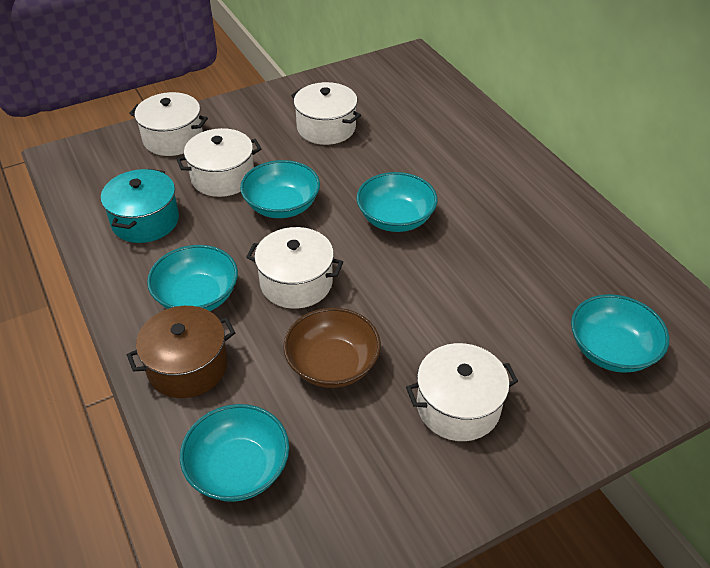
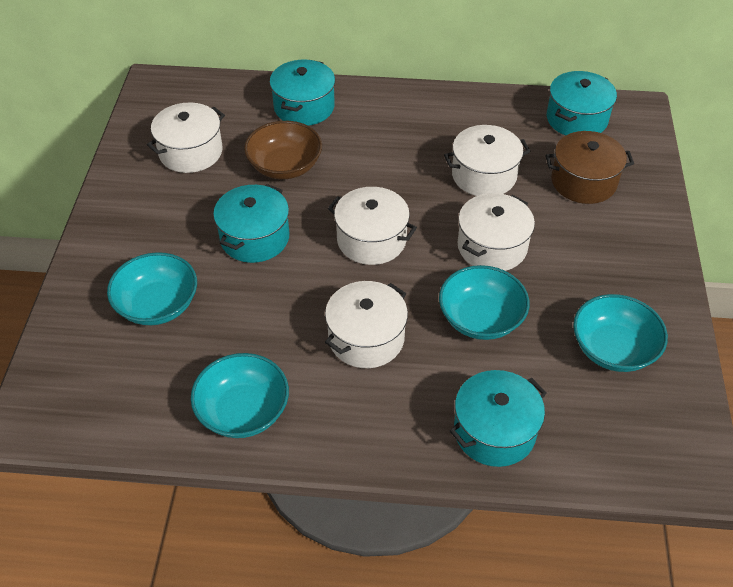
turquoise bowl: [147,245,238,311] [180,404,289,502] [240,160,320,218] [356,172,438,232] [571,294,669,373] = 5 -> [107,252,197,325] [191,353,289,438] [439,265,530,340] [573,294,668,372] = 4
turquoise pot: [101,169,179,243] = 1 -> [213,184,289,263] [270,60,335,126] [450,370,547,467] [547,71,617,135] = 4

